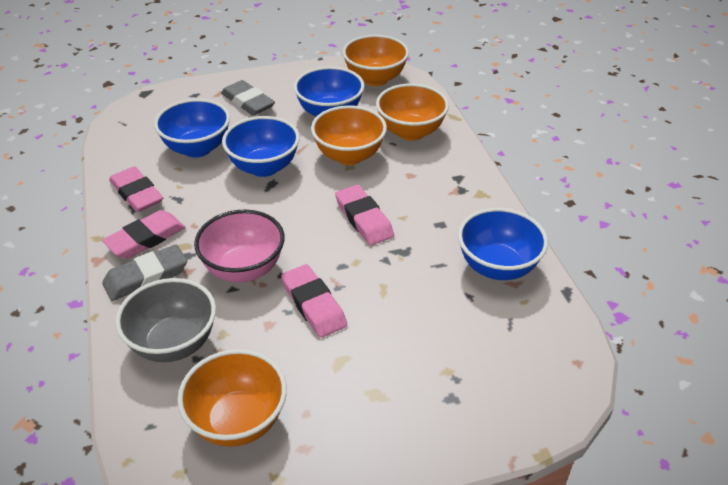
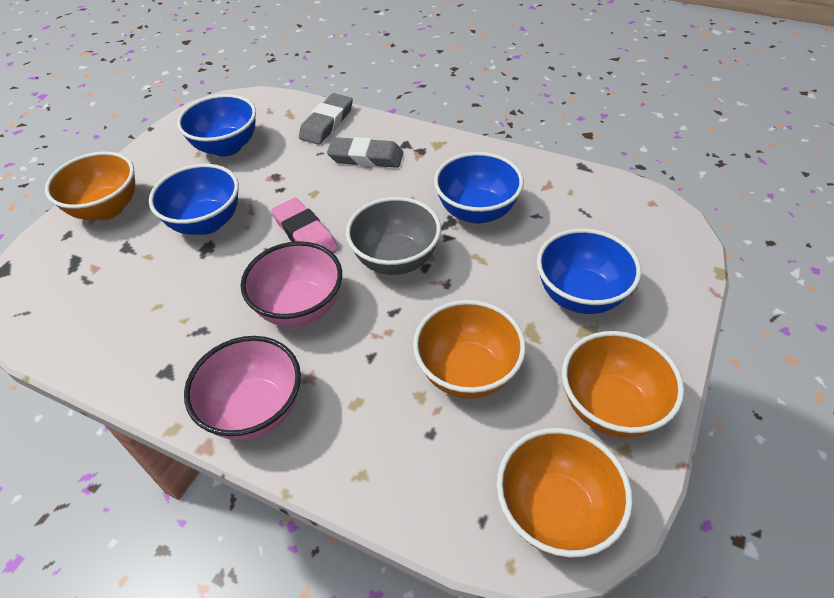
pink bowl: [194,210,285,282] = 1 -> [184,336,301,440] [241,241,342,327] = 2
pink eraser: [102,210,186,259] [109,166,163,212] [281,264,347,338] [335,185,394,245] = 4 -> [271,198,339,253] = 1

